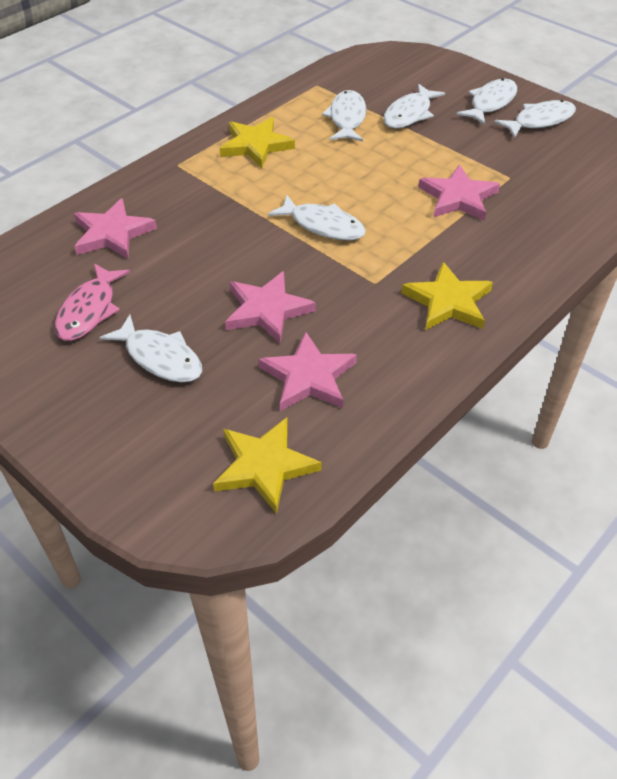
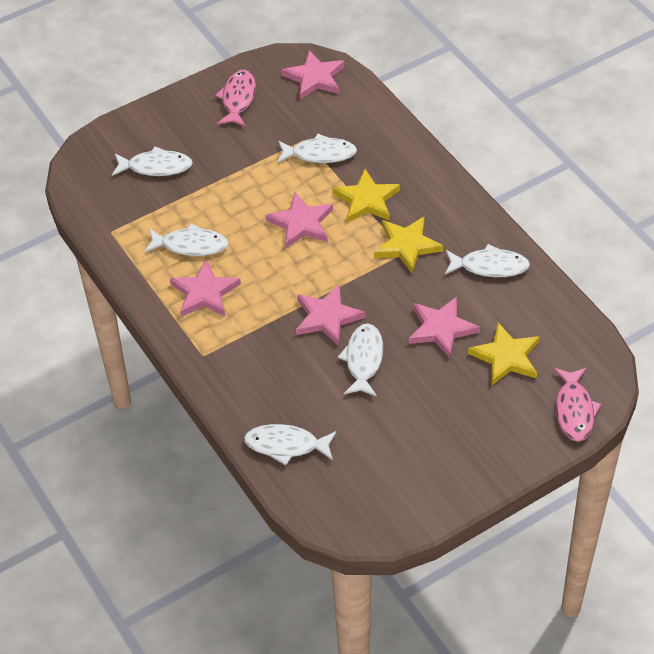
pink fish: [55,263,130,341] = 1 -> [215,70,256,127] [554,368,601,442] = 2
pink star: [74,198,157,259] [225,271,316,344] [258,332,357,411] [418,164,500,221] = 4 -> [170,259,241,317] [265,192,333,248] [282,50,344,100] [296,284,365,346] [409,297,480,358] = 5

